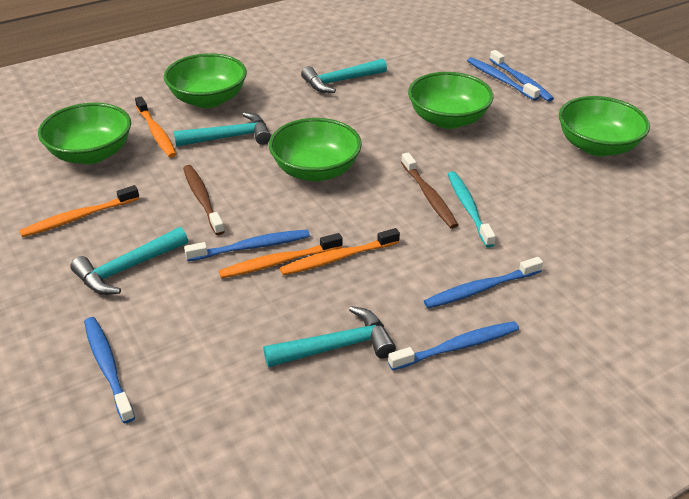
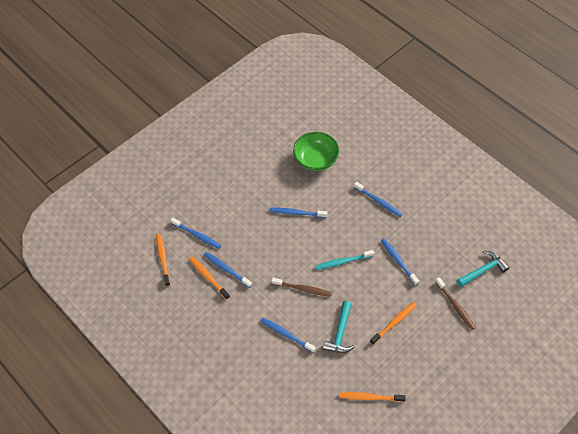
green bowl: [38,103,131,164] [164,53,247,108] [269,118,362,182] [408,72,494,129] [559,96,650,156] = 5 -> [293,132,339,171] = 1
turquoise hammer: [70,227,188,295] [174,112,271,147] [263,306,396,368] [301,59,387,93] = 4 -> [323,301,355,353] [457,251,509,287] = 2

